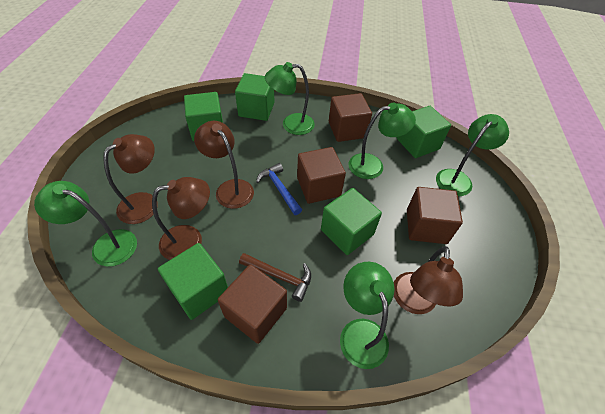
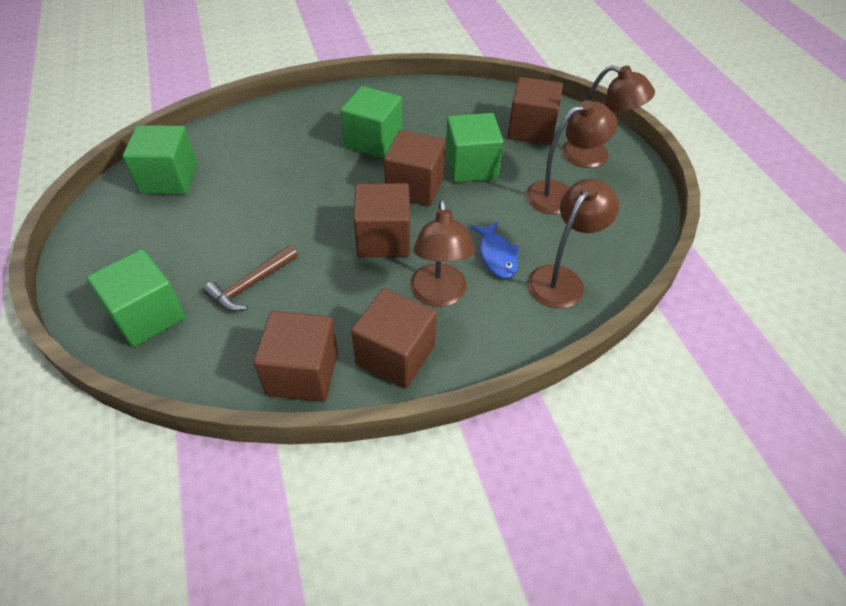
blue fish: none = 0 -> [470,221,520,278] = 1
blue hammer: [256,163,302,215] = 1 -> none = 0
brown cube: [218,264,287,344] [297,147,346,204] [329,93,372,142] [407,187,463,244] = 4 -> [254,311,338,402] [351,288,437,388] [354,183,410,257] [384,130,446,206] [508,77,563,145] = 5
green cube: [158,243,228,320] [184,92,223,141] [235,73,275,121] [321,188,382,255] [397,106,451,158] = 5 -> [87,249,186,347] [123,125,197,194] [340,86,402,158] [445,113,504,182] = 4
green lamp: [34,181,137,267] [265,62,315,135] [340,262,394,369] [348,103,416,179] [436,114,509,196] = 5 -> none = 0

